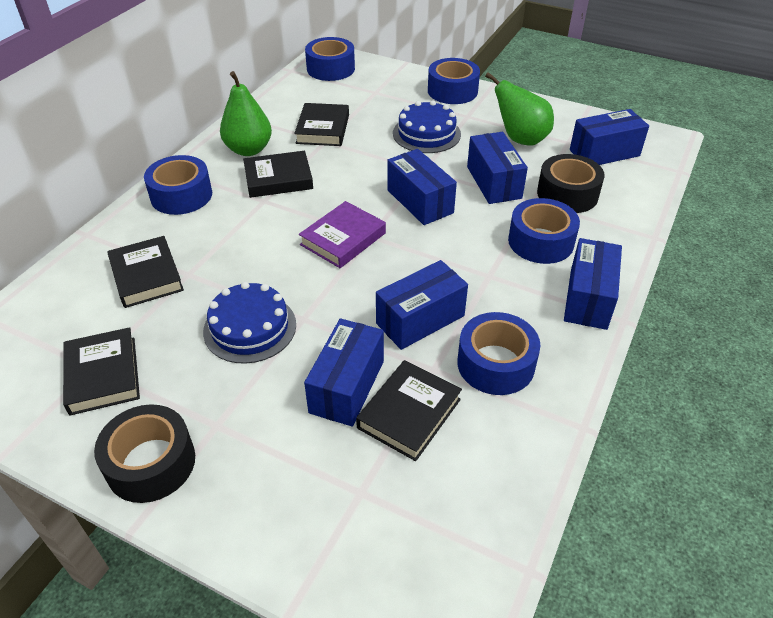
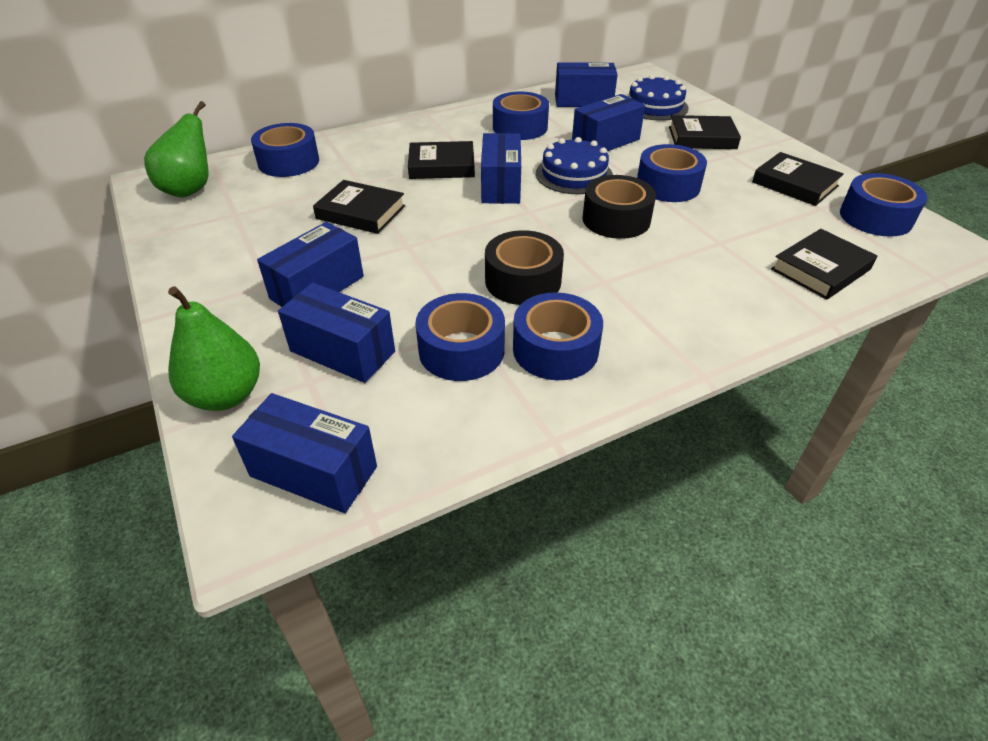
blue tape: [144,155,212,215] [305,37,355,81] [428,58,480,104] [457,312,540,395] [508,198,580,264] = 5 -> [251,123,319,177] [415,293,505,381] [493,91,549,140] [513,292,603,380] [637,144,707,202] [840,173,928,237] = 6
purple book: [299,201,386,268] = 1 -> none = 0

